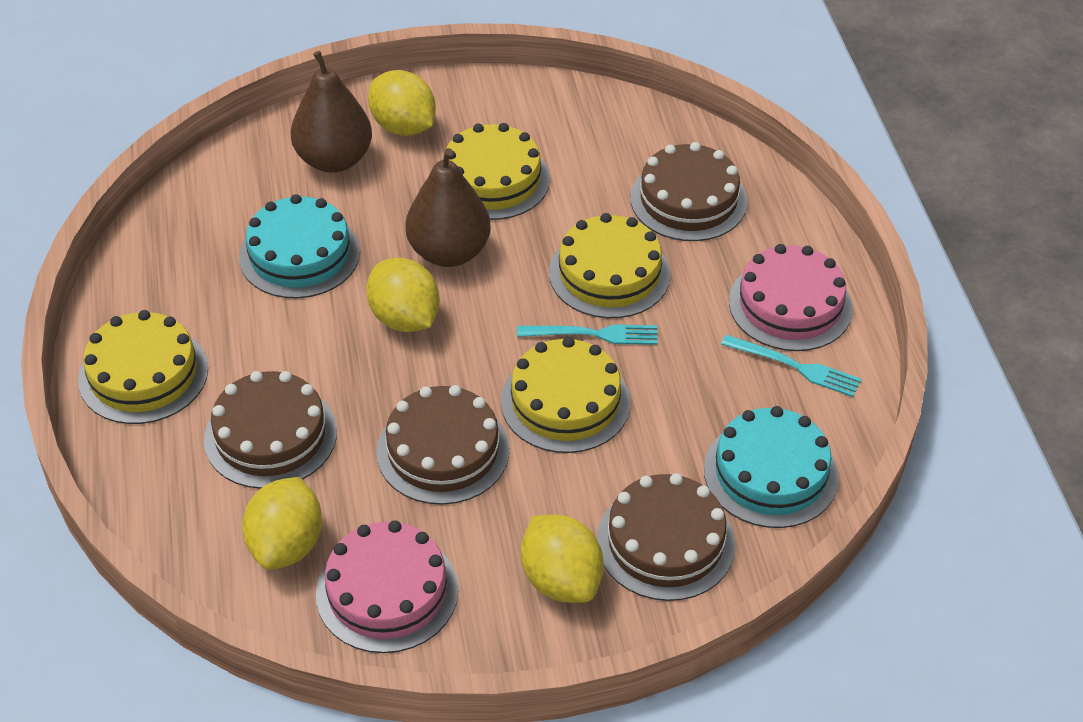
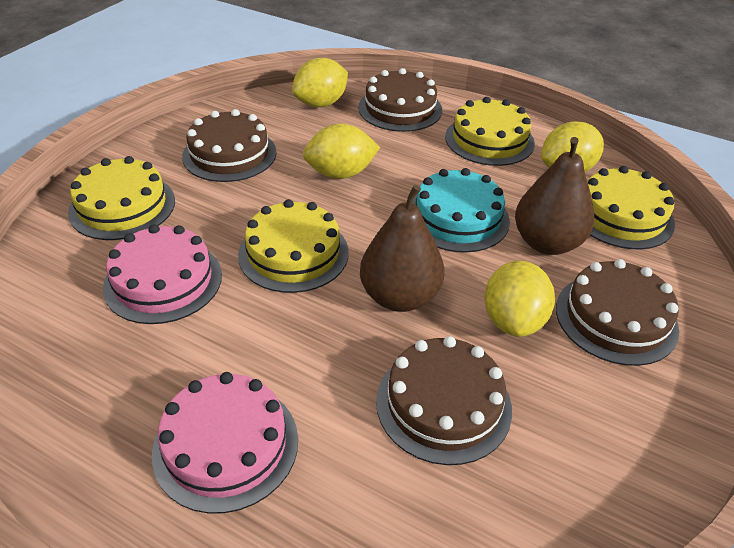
turquoise cake: [239,194,360,298] [704,406,839,528] = 2 -> [412,168,510,253] = 1
turquoise fork: [517,324,658,345] [721,335,861,397] = 2 -> none = 0

